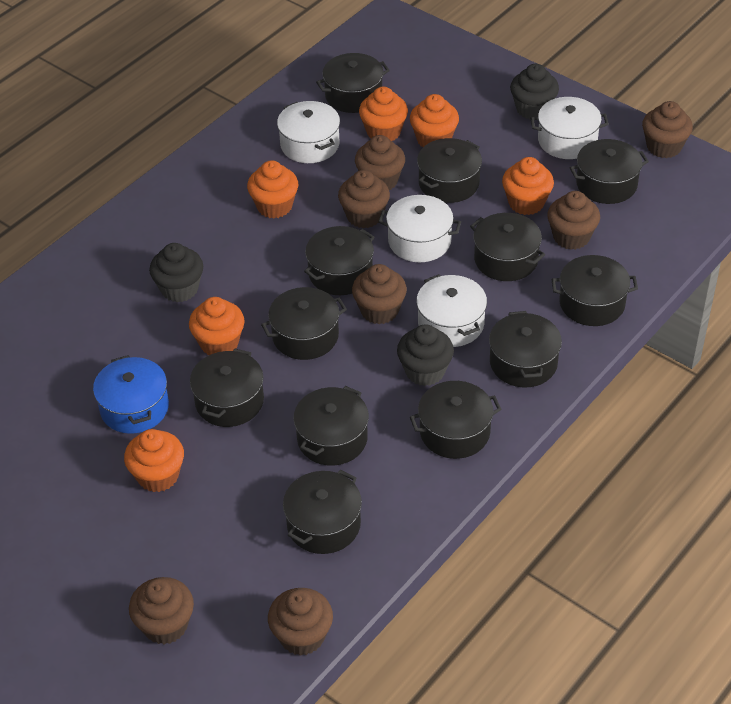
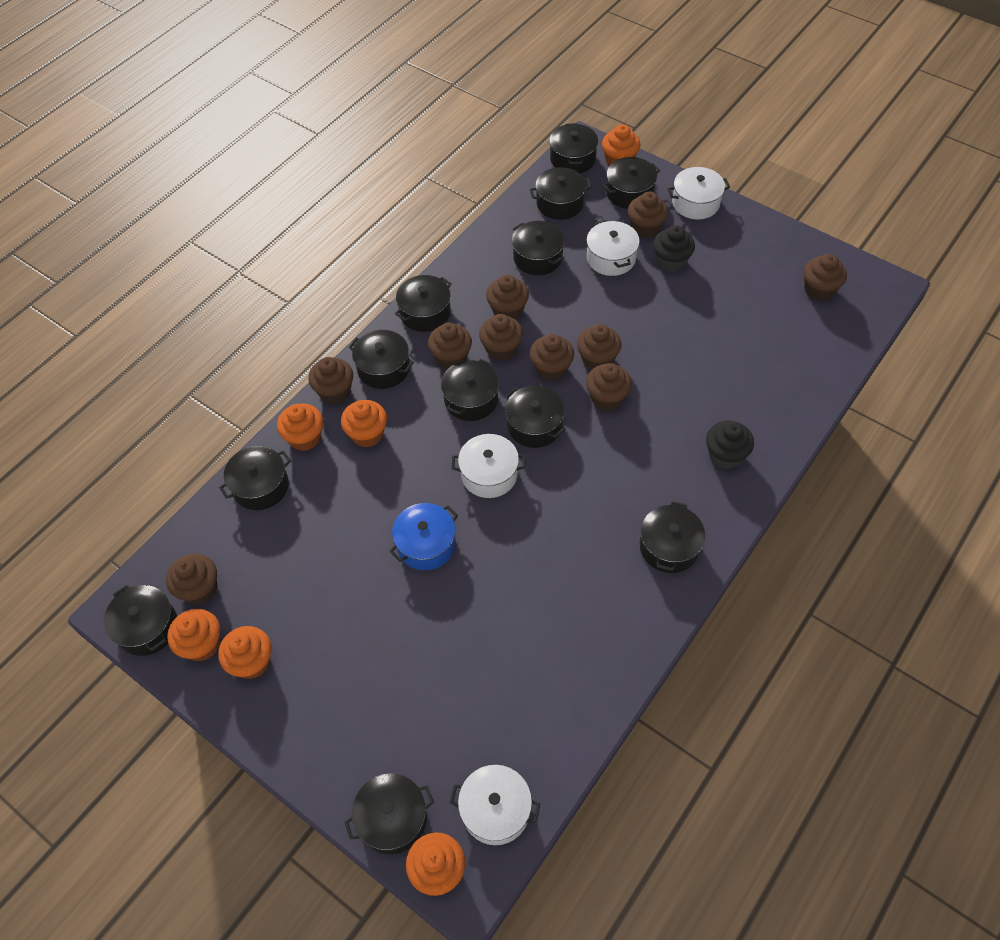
black cupcake: [149,243,203,302] [397,324,454,386] [510,64,559,120] = 3 -> [653,225,695,272] [706,421,754,469] = 2
brown cupcake: [129,577,194,644] [268,588,333,656] [338,170,390,228] [352,264,407,324] [355,135,405,190] [547,191,600,250] [642,101,693,158] = 7 -> [166,553,217,605] [308,357,353,404] [428,323,472,369] [479,314,523,361] [486,275,529,320] [530,334,574,381] [577,324,621,370] [586,363,632,411] [628,192,668,238] [803,254,847,301] = 10

